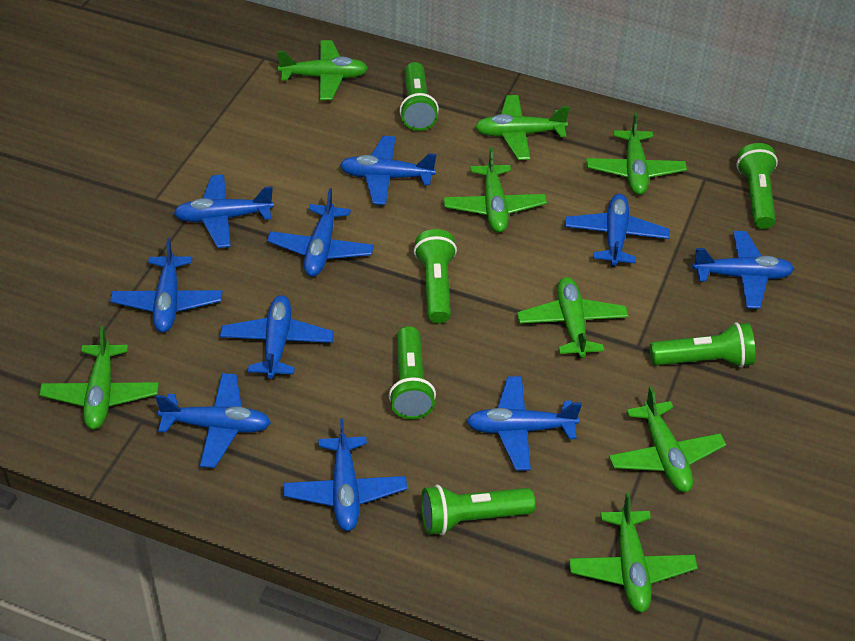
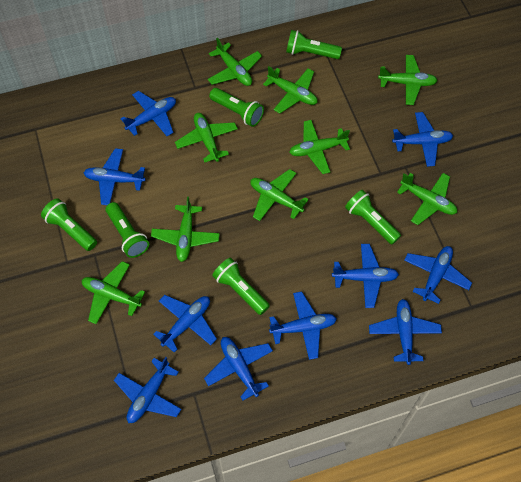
green plane: [39,326,159,430] [277,40,368,100] [444,147,547,233] [475,95,570,160] [517,277,628,358] [569,492,698,612] [586,113,687,195] [609,386,726,492] = 8 -> [82,261,145,324] [151,196,220,262] [175,113,238,163] [208,38,262,86] [250,169,309,221] [263,66,318,113] [289,120,350,174] [378,55,438,105] [397,173,457,225] = 9

